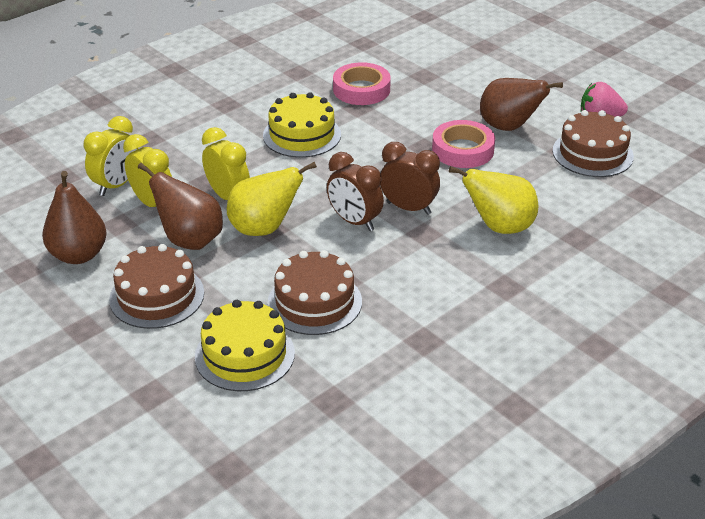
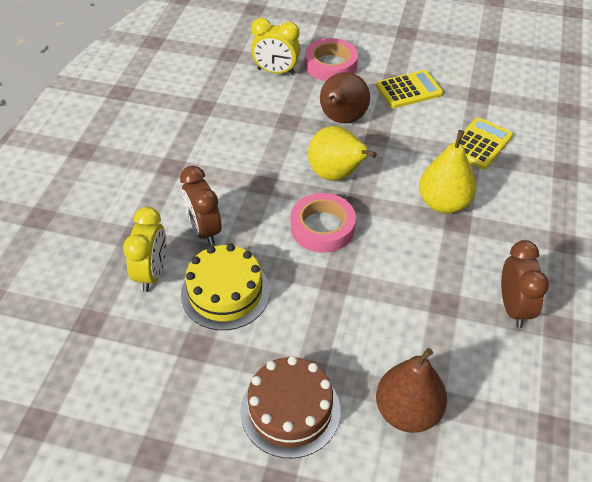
brown cake: [109,244,204,329] [267,250,362,335] [552,110,634,177] = 3 -> [240,356,341,459] = 1
brown pear: [42,171,107,264] [138,163,223,250] [480,78,563,131] = 3 -> [320,72,370,124] [376,348,447,433] = 2
pink strawberry: [581,82,628,117] = 1 -> none = 0
yellow cake: [195,300,295,391] [263,92,341,158] = 2 -> [181,244,270,330] = 1
yellow calculator: none = 0 -> [376,70,443,108] [453,117,513,170] = 2
yellow clock: [84,116,138,196] [123,134,172,207] [202,127,250,200] = 3 -> [123,207,167,292] [251,18,300,75] = 2

